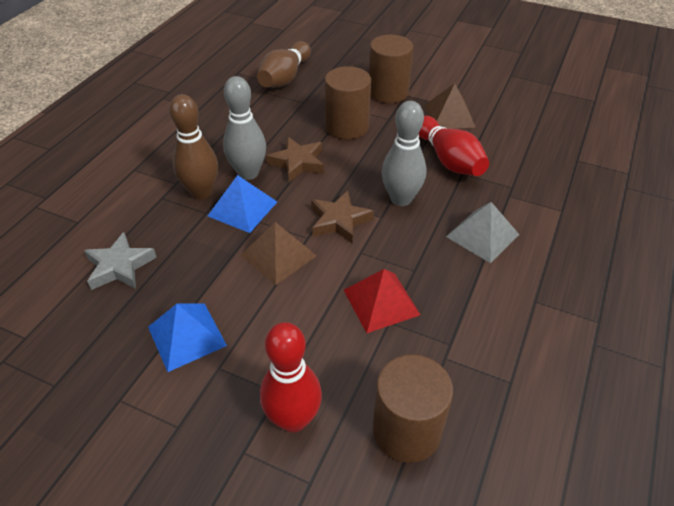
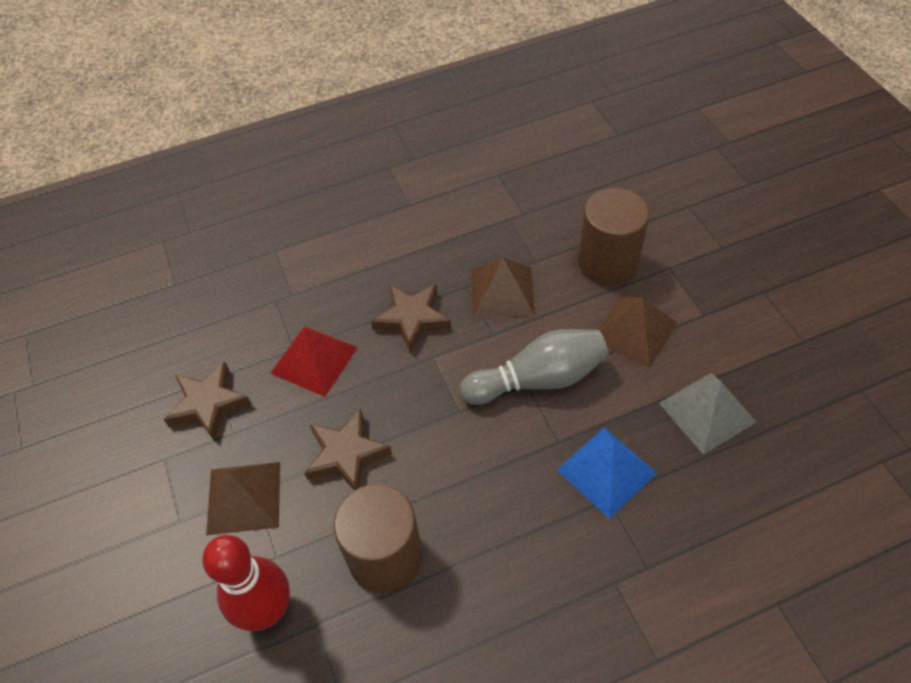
blue pyramid: [148,303,227,372] [208,175,277,233] = 2 -> [557,427,657,519] = 1
brown bowling pin: [169,94,218,199] [257,41,311,87] = 2 -> none = 0
brown cylinder: [325,66,371,139] [369,35,413,103] [373,354,453,463] = 3 -> [334,484,422,593] [578,188,649,285] = 2
brown pyramid: [240,222,317,285] [425,83,475,129] = 2 -> [206,462,280,535] [472,258,535,317] [598,297,677,368] = 3
brown star: [266,137,324,182] [311,190,374,243] = 2 -> [164,362,252,442] [304,409,392,491] [371,284,451,354] = 3
grey bowling pin: [223,76,266,180] [382,101,426,206] = 2 -> [460,329,609,405] = 1
grey star: [84,232,157,290] = 1 -> none = 0
red bowling pin: [260,322,322,433] [419,116,489,176] = 2 -> [202,535,290,631] = 1

